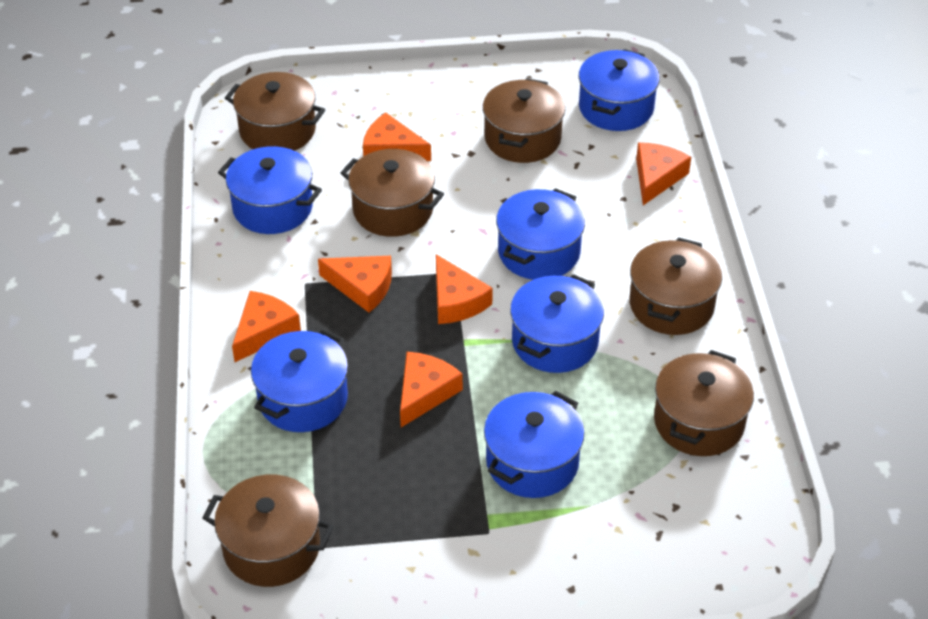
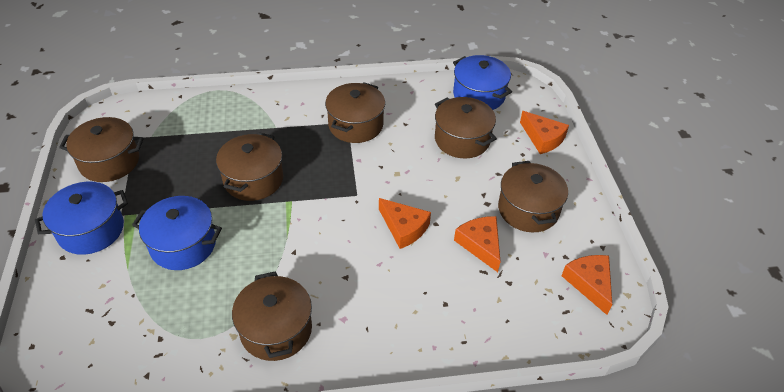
blue pot: [218,146,322,234] [251,329,348,432] [484,391,584,498] [496,188,585,280] [510,274,604,373] [579,49,660,131] = 6 -> [35,182,128,255] [132,196,222,270] [453,55,512,110] = 3
orange cheese: [232,291,301,362] [318,256,392,312] [363,113,431,161] [400,352,463,427] [436,254,493,324] [636,142,691,205] = 6 -> [379,198,431,249] [454,216,501,272] [520,111,569,154] [562,255,612,315] = 4

